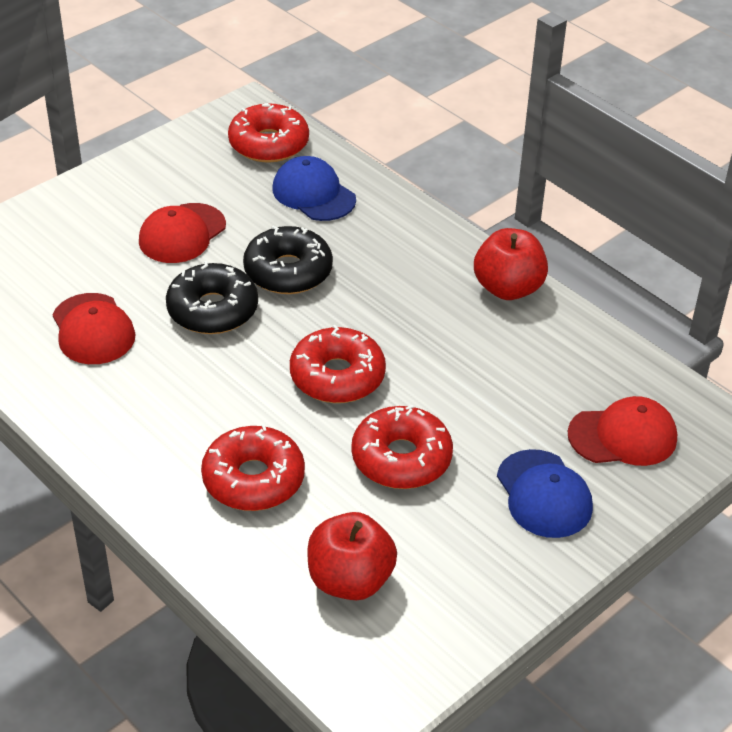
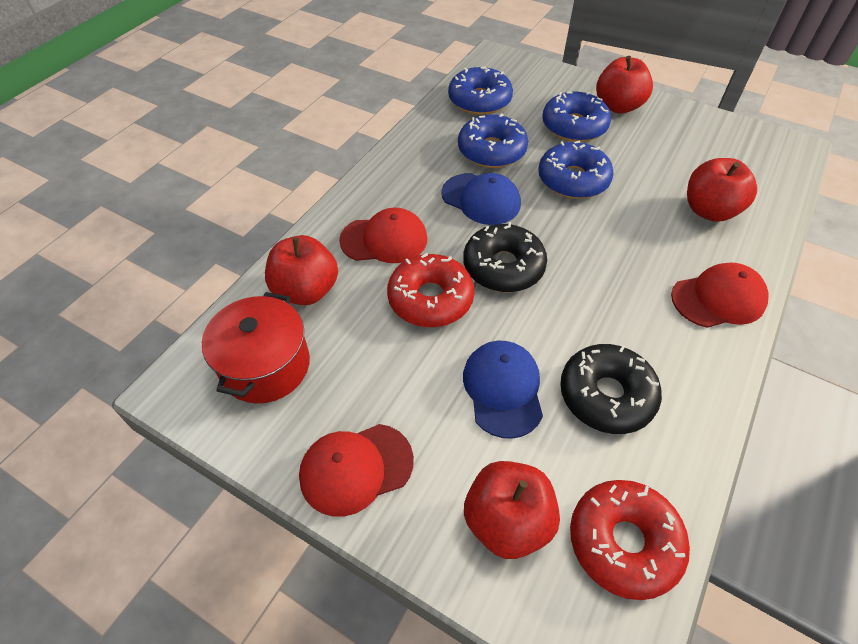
blue donut: none = 0 -> [448,67,513,115] [458,113,528,168] [538,141,614,199] [542,91,611,142] = 4
red apple: [307,512,397,600] [474,228,548,300] = 2 -> [265,235,338,305] [464,461,560,559] [596,56,653,114] [687,158,757,222] = 4
red donut: [201,424,305,511] [228,103,309,163] [290,325,386,403] [351,405,453,489] = 4 -> [387,253,474,327] [570,480,690,600] = 2
red pot: none = 0 -> [202,292,310,403] = 1

